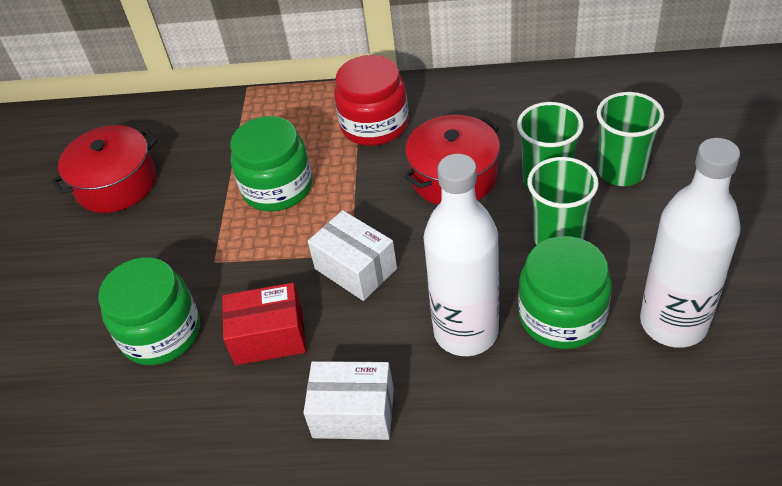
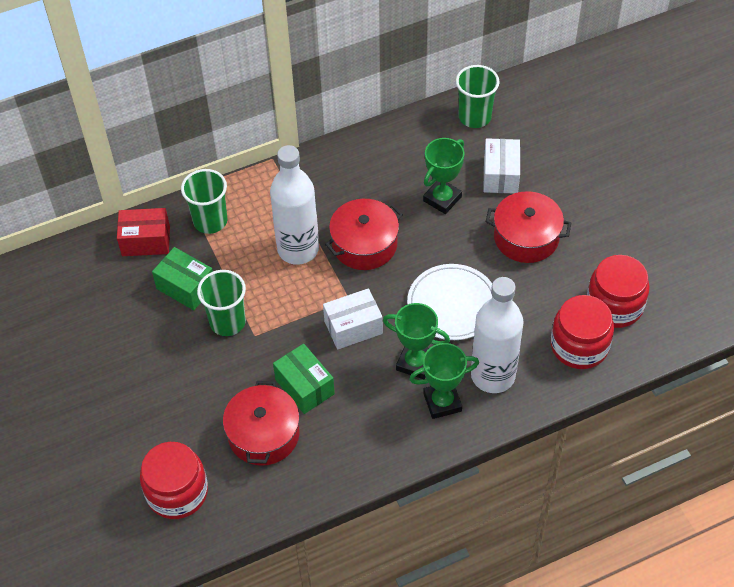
green box: none = 0 -> [152,247,213,310] [273,344,335,414] = 2
green jar: [98,257,200,365] [230,116,312,212] [518,236,612,349] = 3 -> none = 0
green trophy: none = 0 -> [383,303,450,379] [409,343,479,419] [423,138,465,214] = 3
red jar: [334,55,409,146] = 1 -> [140,442,208,519] [551,295,614,369] [587,255,650,328] = 3
red pot: [51,125,158,213] [404,115,500,205] = 2 -> [223,381,299,466] [325,199,403,270] [486,191,571,263] = 3
white plate: none = 0 -> [407,264,492,340] = 1

